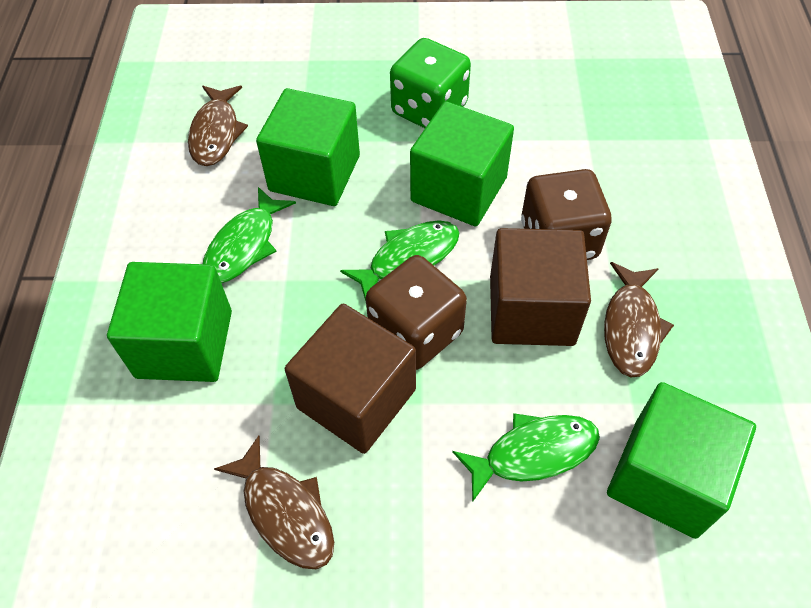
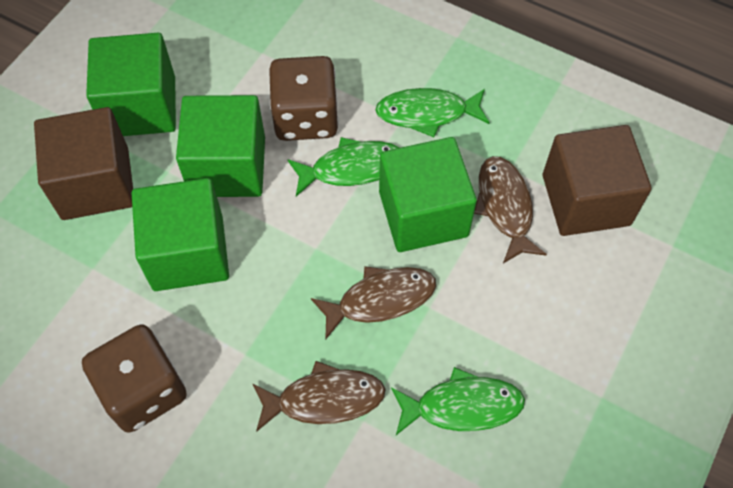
green dice: [390,38,471,128] = 1 -> none = 0

